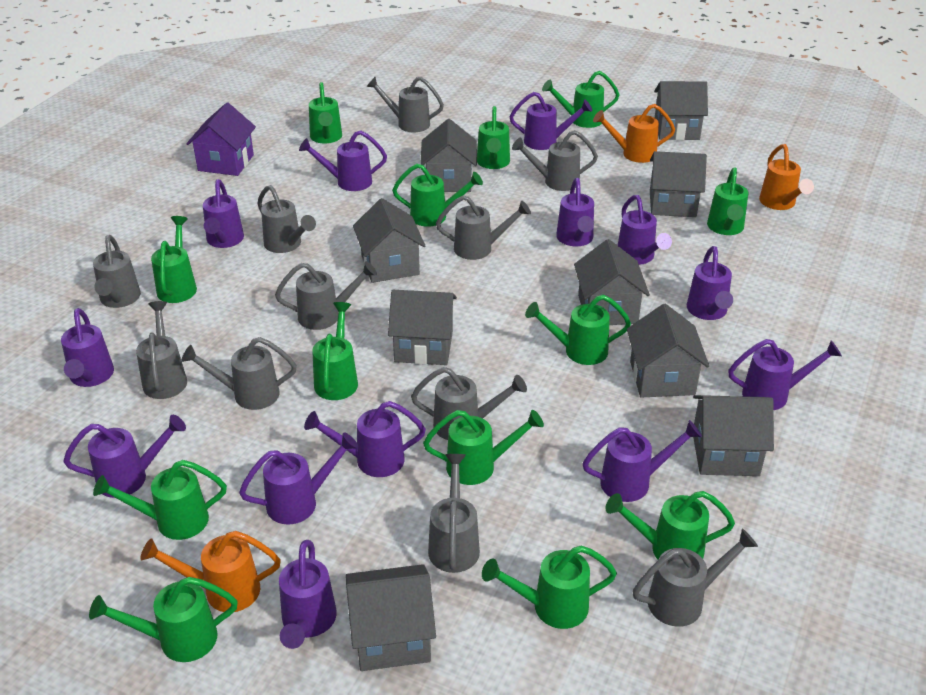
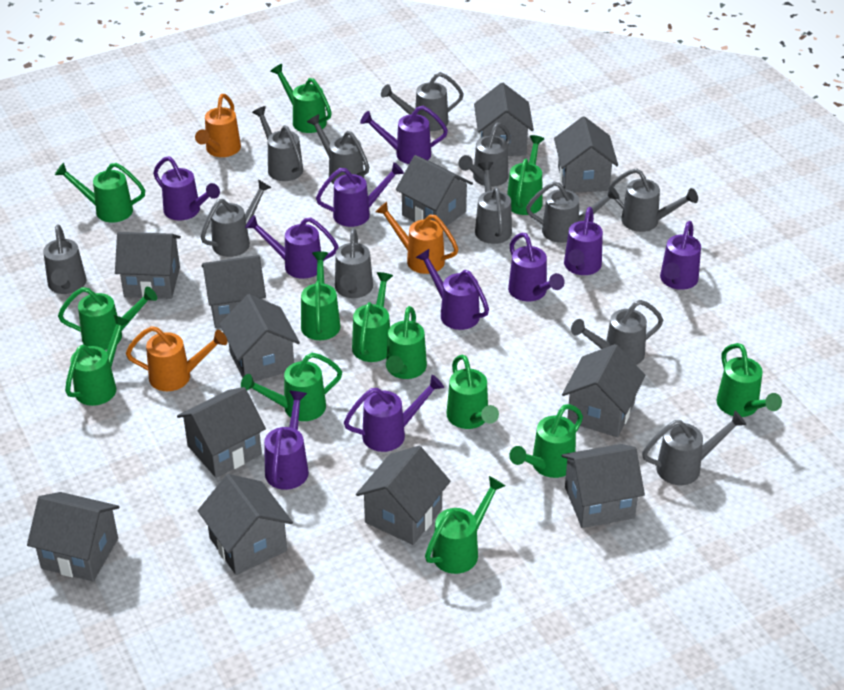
grey house: [346,564,436,671] [353,198,426,283] [388,290,457,365] [420,119,477,192] [574,239,650,325] [627,304,709,398] [650,151,707,217] [654,81,708,140] [693,395,774,476] = 9 -> [27,492,119,581] [115,232,181,299] [177,387,266,478] [198,474,293,575] [202,255,266,328] [220,294,300,382] [356,446,451,545] [396,155,473,226] [474,83,534,156] [554,116,618,192] [562,344,645,437] [562,444,645,528] = 12
grey watering can: [93,235,141,308] [136,301,187,399] [181,337,297,410] [257,185,316,253] [275,261,377,330] [366,77,444,132] [411,367,527,440] [428,454,480,573] [436,195,531,260] [512,130,598,191] [633,529,758,627] = 11 -> [43,224,86,294] [201,179,272,257] [252,106,303,181] [307,114,369,184] [335,228,373,298] [381,72,464,131] [459,123,511,187] [475,162,512,244] [526,182,620,243] [571,300,663,365] [609,168,698,232] [642,411,746,485] = 12
purple house: [187,103,256,176] = 1 -> none = 0
purple watering can: [61,308,114,387] [63,415,186,498] [203,179,244,248] [239,432,358,525] [279,540,337,649] [299,130,387,191] [304,401,426,477] [510,92,592,150] [556,178,594,246] [583,420,702,502] [617,195,672,265] [687,246,733,320] [728,339,842,410] = 13 -> [153,156,220,221] [245,215,339,279] [264,391,309,490] [316,162,404,227] [344,375,444,452] [360,106,448,164] [415,249,489,330] [508,233,565,302] [564,207,603,275] [660,221,701,290] = 10

